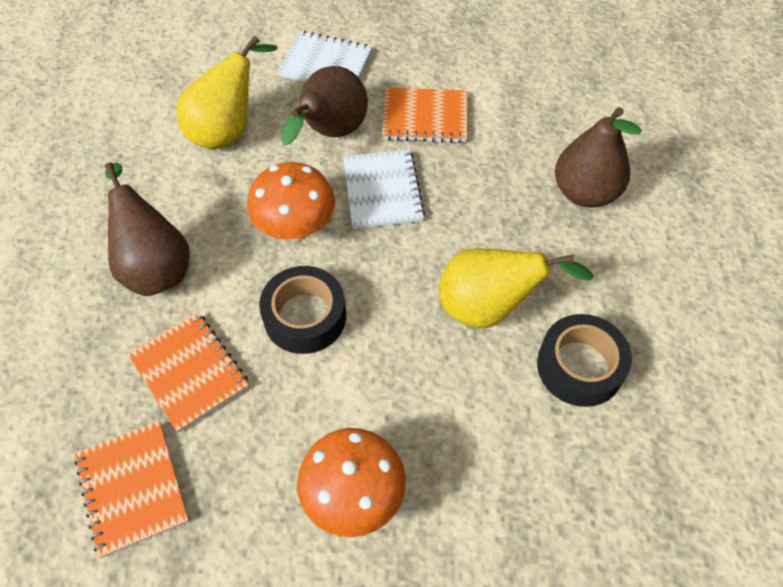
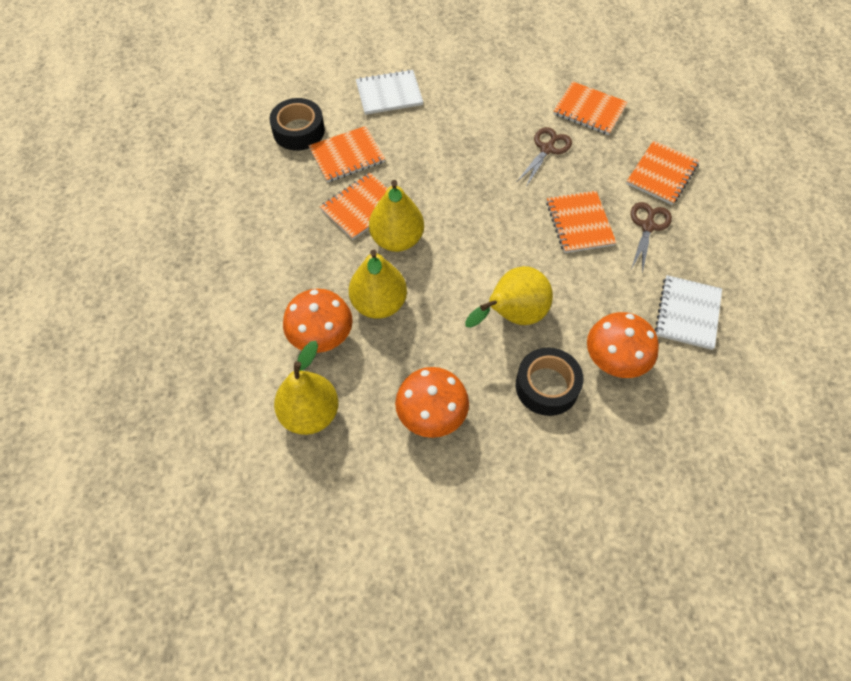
brown pear: [104,163,190,296] [281,66,368,145] [555,107,642,208] = 3 -> none = 0
brown scissors: none = 0 -> [517,127,572,187] [631,202,672,273] = 2
orange mushroom: [247,162,335,241] [297,428,406,537] = 2 -> [283,289,353,353] [395,367,469,438] [587,312,659,378] = 3
orange notebook: [74,421,189,558] [127,312,249,433] [382,87,467,143] = 3 -> [308,126,385,182] [320,173,388,240] [546,191,616,253] [553,81,628,135] [626,140,699,205] = 5
yellow pear: [176,36,277,150] [439,248,594,328] = 2 -> [274,341,339,435] [349,249,407,319] [369,180,424,252] [465,266,553,328] = 4

